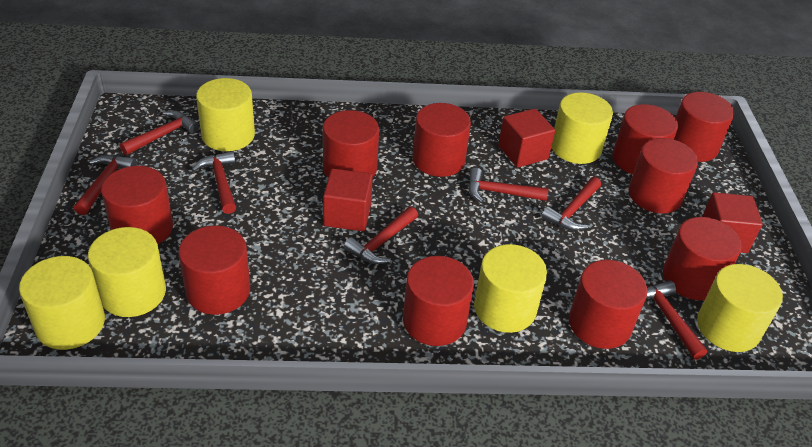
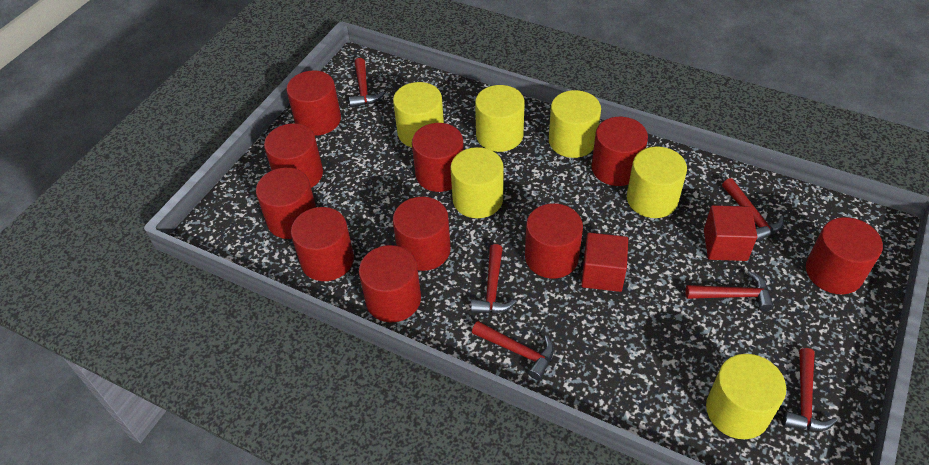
red cube: [323,168,373,231] [498,109,555,168] [702,192,763,253] = 3 -> [581,232,628,292] [704,205,757,261] = 2
red hammer: [74,155,137,215] [120,111,199,155] [192,151,236,214] [344,206,418,264] [469,168,548,203] [541,177,601,231] [646,280,707,360] = 7 -> [349,58,385,108] [471,244,517,313] [472,321,554,380] [686,271,774,312] [722,178,784,242] [783,348,837,431] = 6

